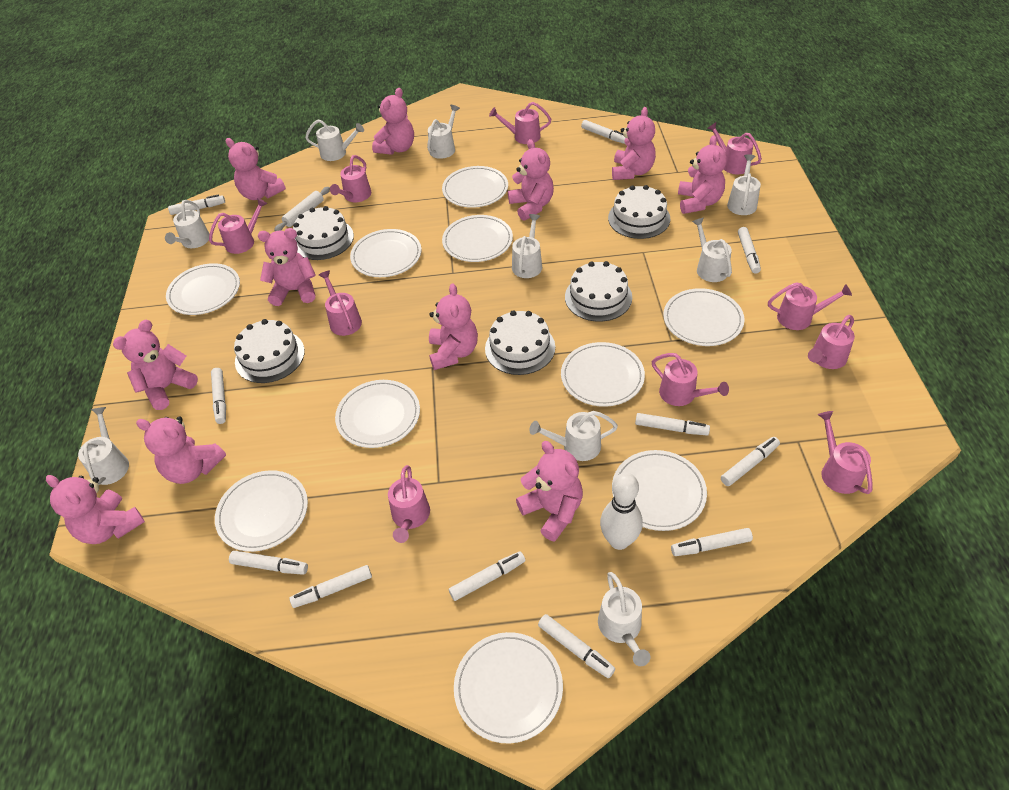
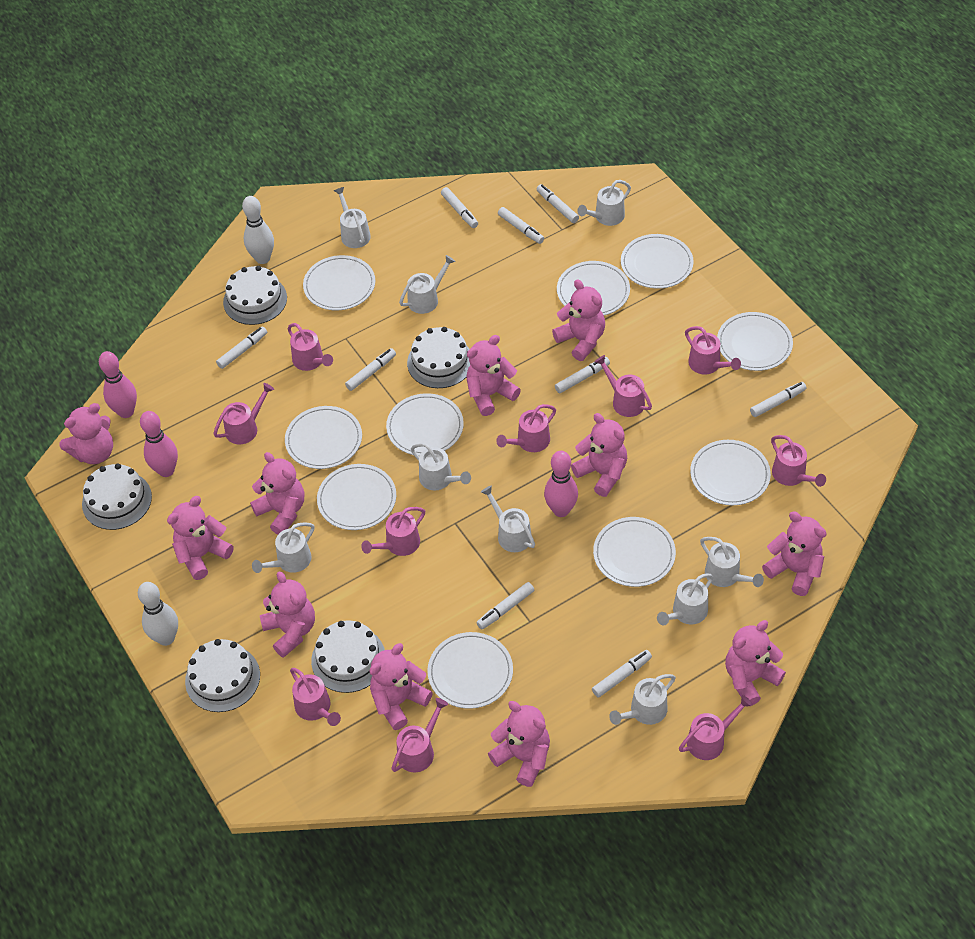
pink bowling pin: none = 0 -> [99,351,137,418] [140,411,178,477] [544,451,578,517] = 3
white bowling pin: [600,473,642,550] = 1 -> [138,582,178,646] [242,196,274,264] = 2
white marker: [168,194,225,215] [211,368,226,424] [229,551,308,575] [290,565,372,608] [449,551,525,601] [538,614,615,678] [581,120,625,144] [635,413,710,435] [671,528,753,556] [721,437,780,486] [738,227,761,274] = 11 -> [216,327,267,369] [345,348,396,391] [441,187,478,228] [476,582,534,629] [498,207,544,244] [537,184,579,223] [555,357,610,393] [592,650,652,698] [750,382,806,417] = 9
white rolling pin: [274,187,330,231] = 1 -> none = 0

